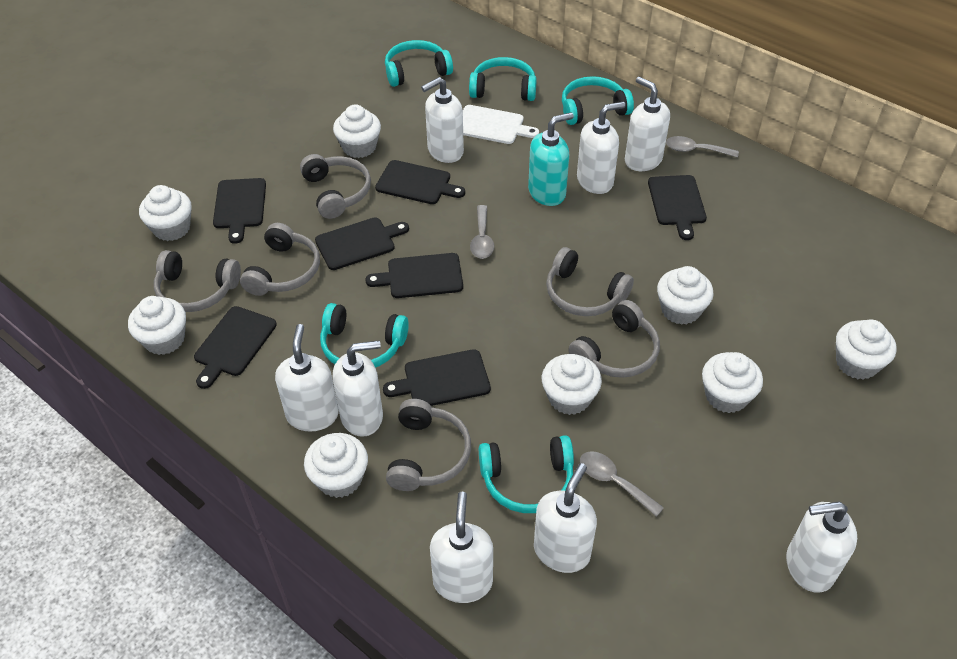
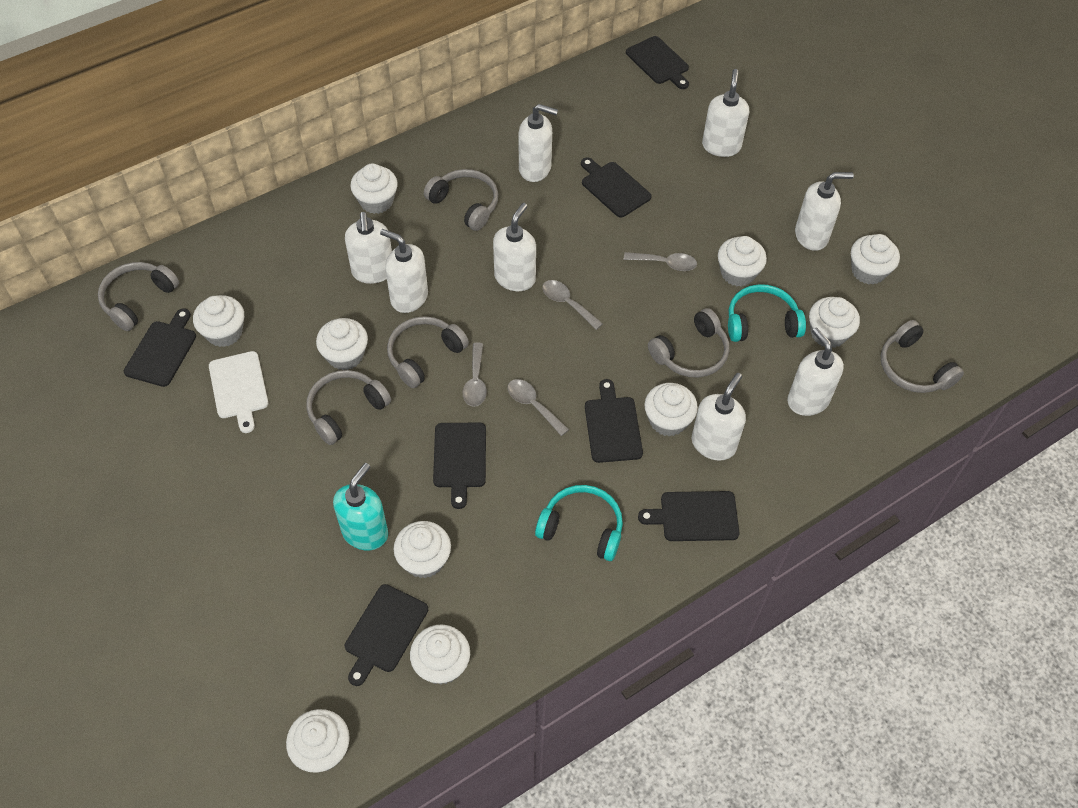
grey spoon: [470,205,494,259] [580,451,664,517] [666,136,739,158] = 3 -> [463,343,487,407] [507,379,569,436] [542,280,603,330] [624,252,697,271] = 4
turquoise headphones: [320,303,409,368] [385,40,453,87] [469,57,537,101] [479,435,574,513] [562,76,634,125] = 5 -> [535,485,623,561] [728,284,806,342] = 2
white cupcake: [128,296,186,355] [139,185,192,241] [304,433,368,498] [333,104,381,158] [542,354,602,415] [657,266,714,325] [702,352,763,413] [836,319,897,380] = 8 -> [193,295,244,347] [286,709,350,773] [316,318,368,370] [350,164,398,214] [394,521,451,578] [410,624,470,685] [644,383,698,437] [718,236,767,287] [809,297,860,348] [851,234,900,285] = 10

